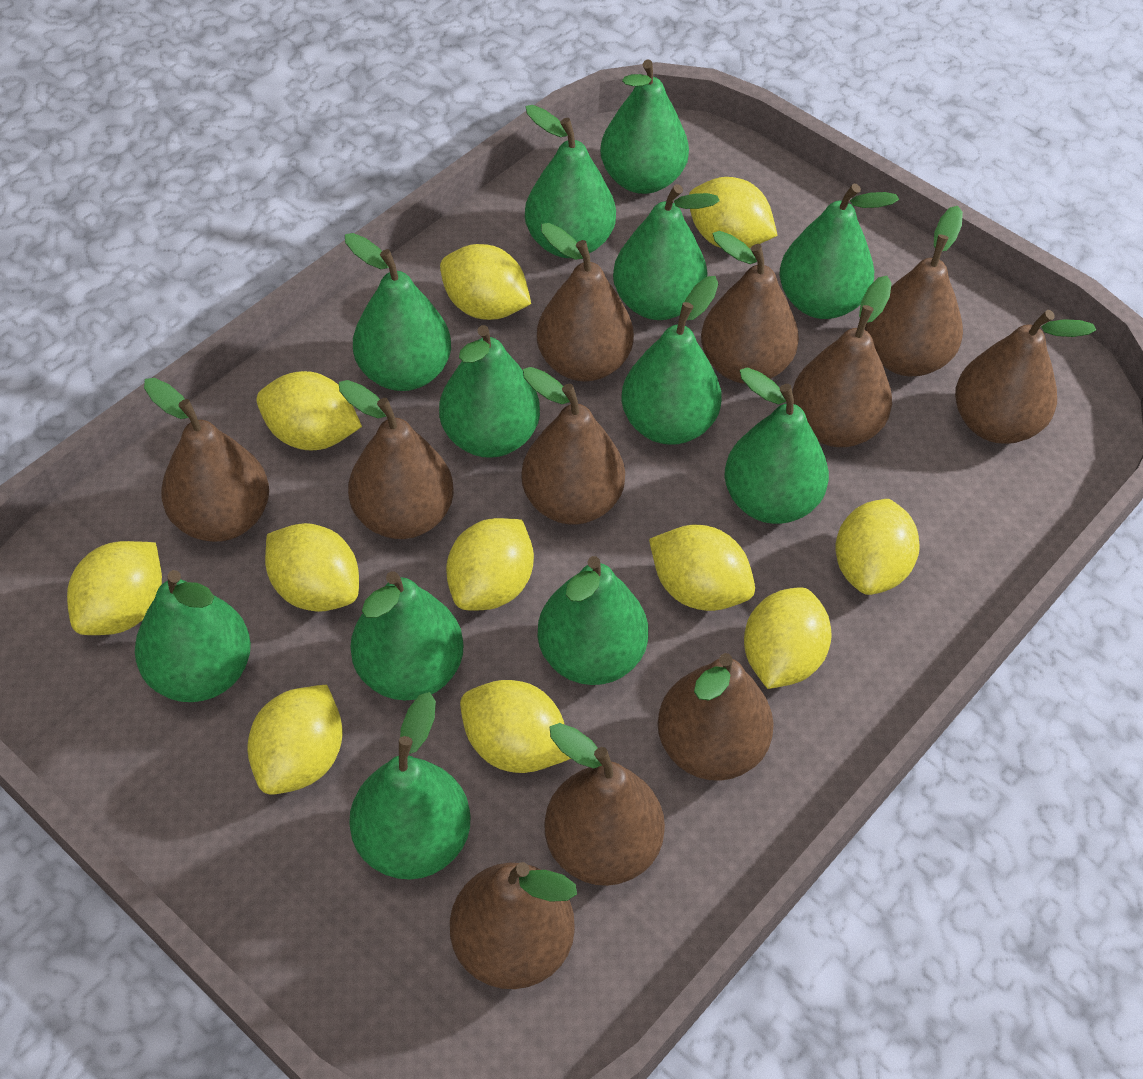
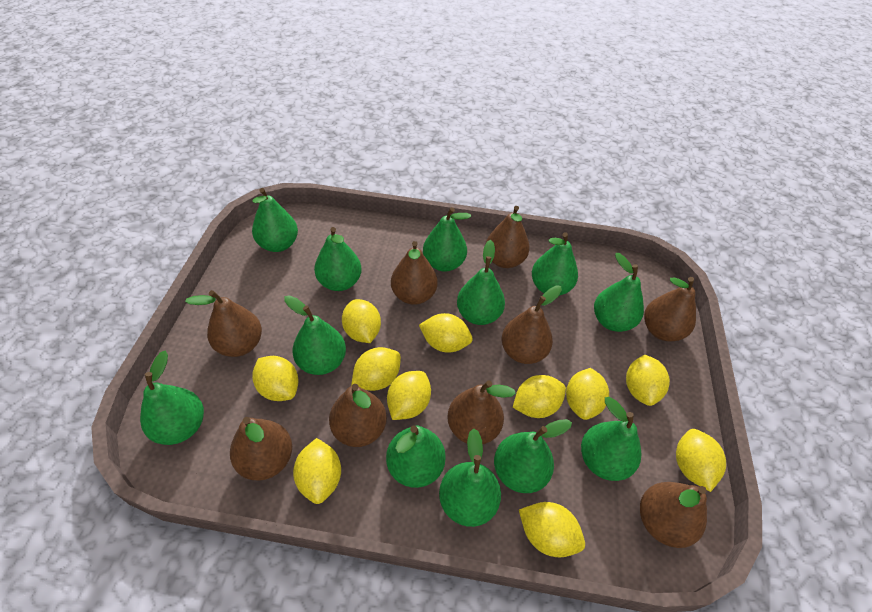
brown pear: [144,378,269,542] [339,380,454,539] [450,862,577,989] [521,367,625,525] [537,223,634,382] [544,723,665,886] [658,653,774,781] [701,231,799,384] [792,276,892,447] [865,206,963,376] [955,310,1096,444] = 11 -> [185,290,262,357] [230,417,292,480] [329,384,387,447] [391,241,438,305] [447,381,516,445] [486,206,530,268] [502,285,562,364] [640,482,707,548] [644,277,696,341] = 9

